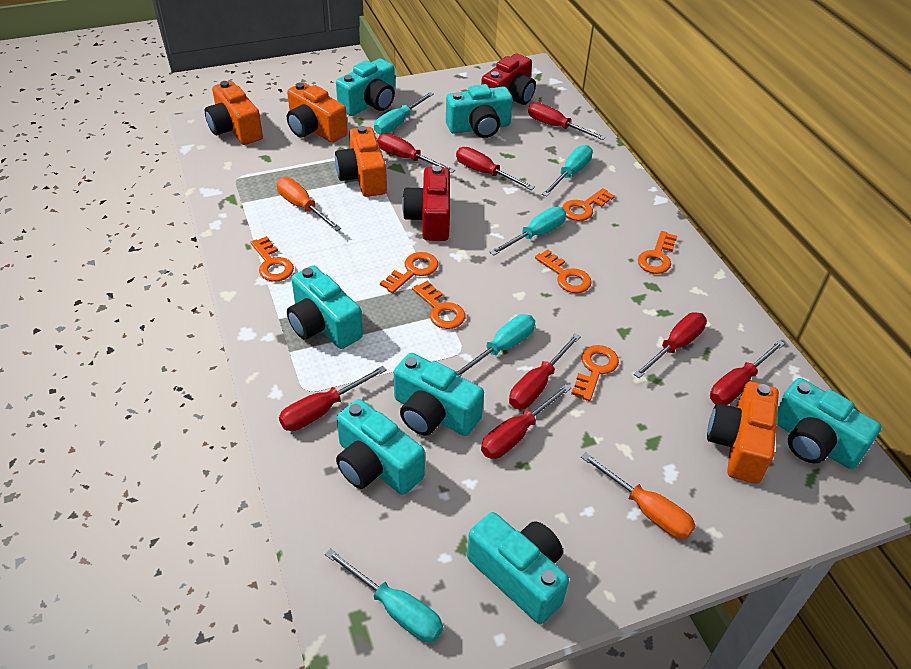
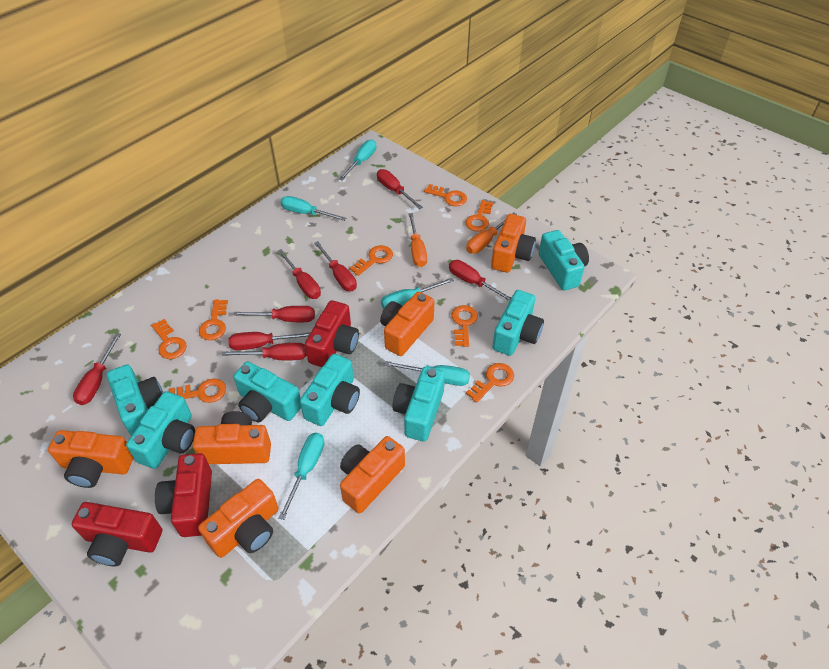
orange camera: [205,81,263,145] [287,82,348,143] [335,126,387,197] [707,382,779,484] = 4 -> [48,430,133,488] [193,411,271,464] [198,479,279,558] [340,436,405,514] [380,292,434,356] [491,214,536,273] = 6
orange key: [251,236,294,282] [380,252,438,293] [412,281,465,329] [535,249,592,293] [562,188,615,221] [571,345,619,401] [638,231,677,274] = 7 -> [151,319,187,359] [169,379,226,403] [199,299,228,340] [349,245,393,276] [424,184,467,206] [451,305,478,347] [465,200,493,231] [466,363,514,403] = 8
red camera: [402,166,450,241] [481,54,536,105] = 2 -> [72,502,162,566] [155,453,212,537] [305,300,359,367] = 3

